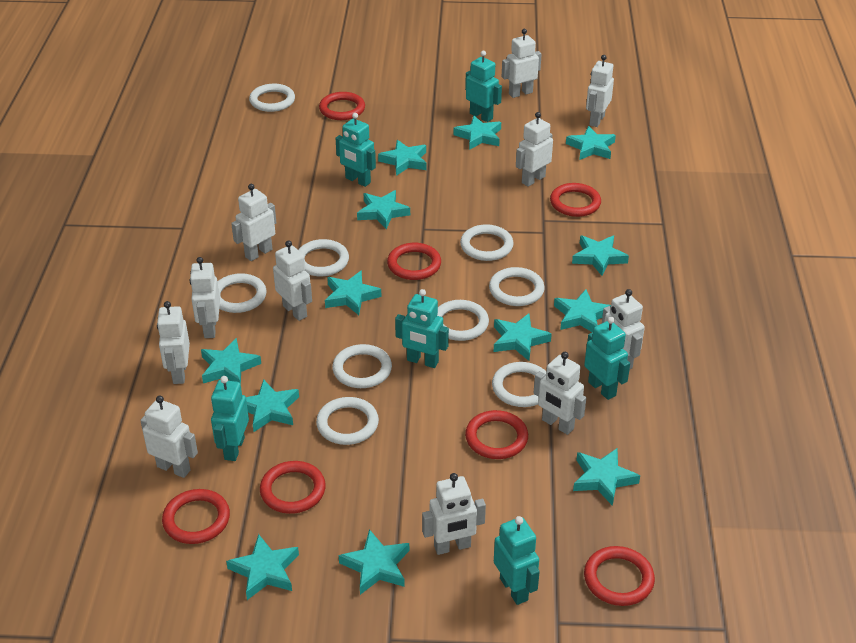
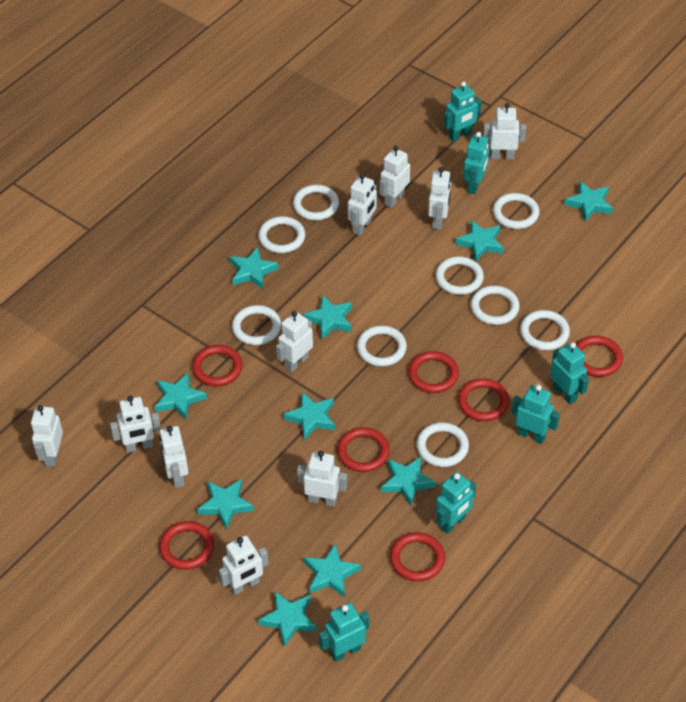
turquoise star: [201,338,261,384] [226,534,299,600] [246,379,299,432] [325,271,381,315] [339,529,409,595] [357,190,410,229] [378,140,426,176] [453,115,501,150] [494,313,552,361] [554,289,611,332] [566,126,616,160] [572,235,629,276] [573,448,640,506] = 13 -> [155,373,207,419] [197,479,254,530] [230,247,279,289] [258,591,317,647] [283,392,335,440] [303,295,352,340] [304,543,361,598] [381,457,436,506] [455,220,504,262] [564,181,613,221] = 10
white robot: [140,396,198,478] [157,301,190,384] [189,257,220,338] [231,184,276,261] [273,240,312,321] [422,473,486,555] [502,29,542,98] [516,112,553,187] [534,352,586,435] [586,55,614,127] [602,289,645,370] = 11 -> [31,405,63,467] [110,396,161,453] [159,426,188,488] [219,535,269,595] [276,311,313,373] [297,451,347,507] [348,173,377,236] [380,146,410,208] [428,167,451,229] [483,103,526,160] = 10

